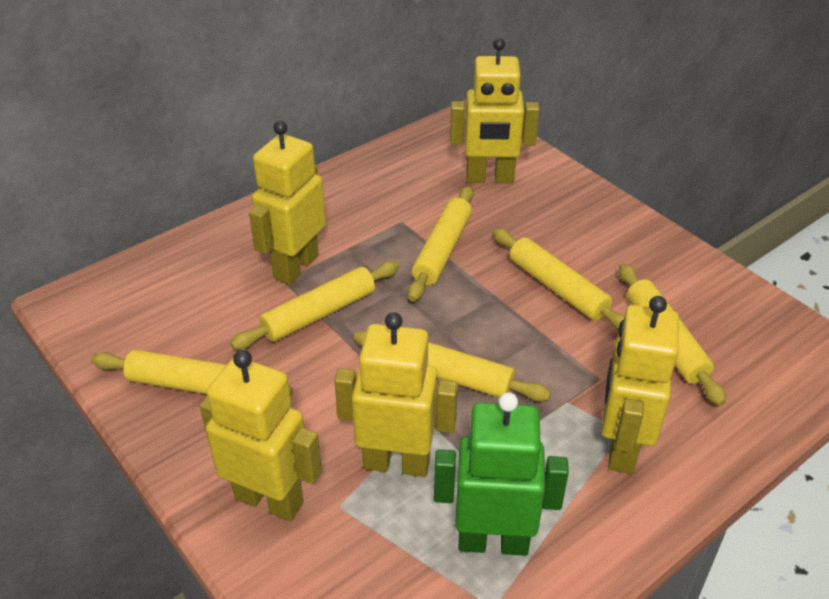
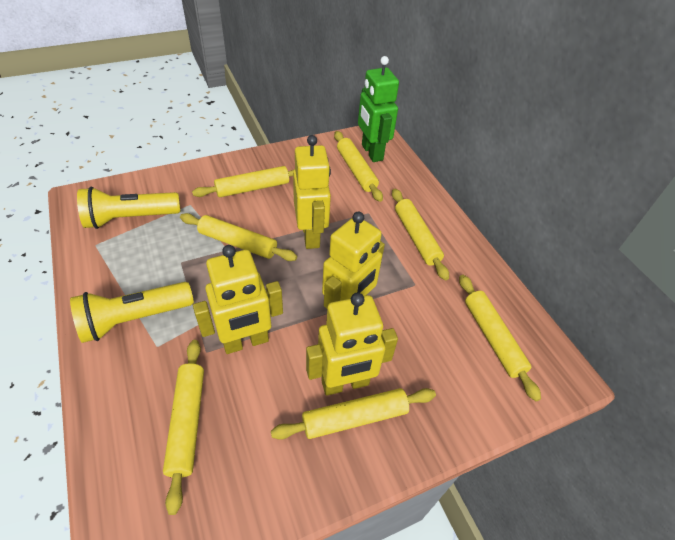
yellow flashlight: none = 0 -> [70,282,194,343] [77,187,181,229] = 2
yellow robot: [200,350,322,521] [249,121,326,285] [334,312,458,477] [450,38,540,183] [602,296,679,474] = 5 -> [193,245,283,354] [293,135,331,249] [306,293,398,396] [322,212,385,308] = 4
yellow rolling pin: [91,350,293,396] [230,261,399,349] [354,331,551,402] [408,186,474,302] [492,228,624,330] [619,264,726,406] = 6 -> [163,340,204,515] [180,213,297,261] [192,166,294,197] [271,388,436,440] [334,131,383,202] [392,189,449,280] [459,275,541,401] = 7

